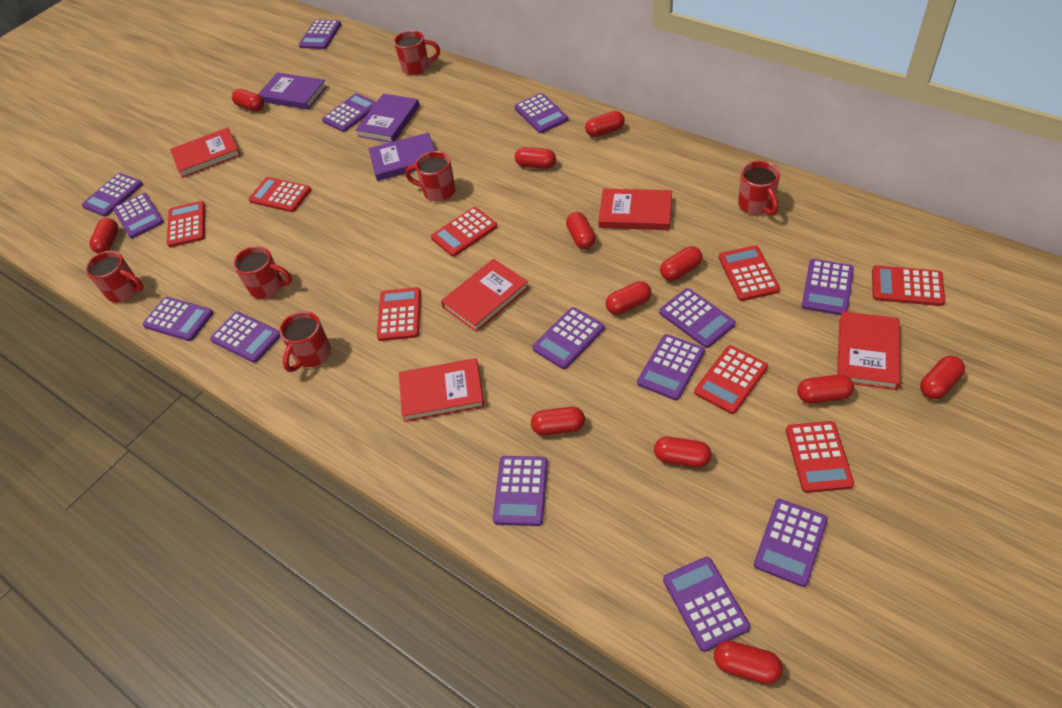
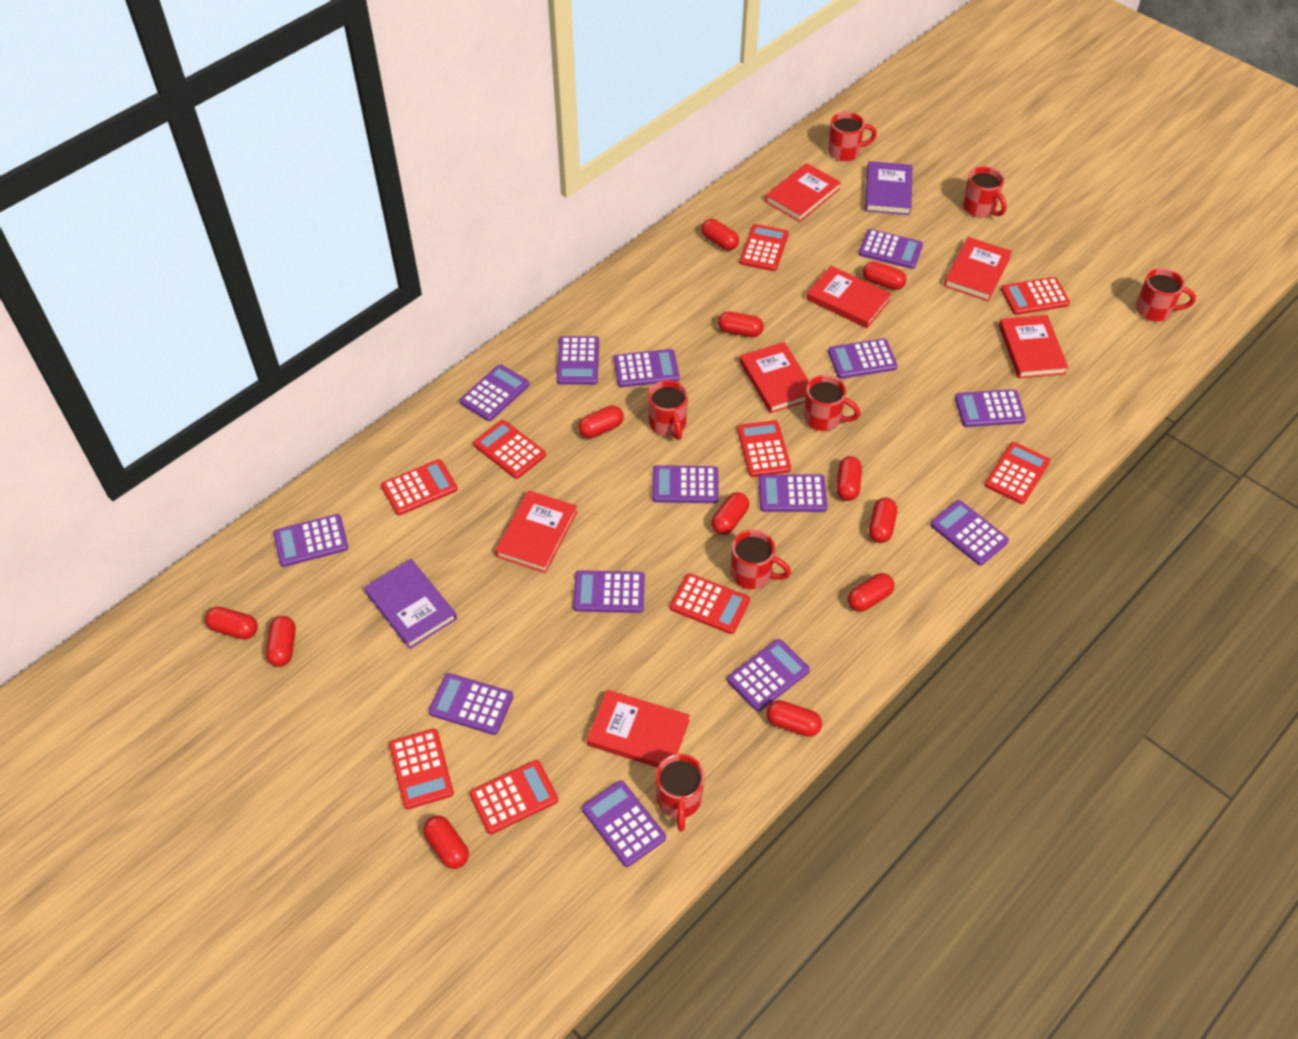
purple book: [258,72,327,110] [356,94,420,142] [368,133,435,181] = 3 -> [364,559,457,649] [865,161,913,215] = 2
red book: [170,127,241,178] [399,358,484,422] [441,259,529,332] [598,189,672,230] [837,311,900,390] = 5 -> [495,490,577,573] [586,690,690,768] [740,342,809,413] [765,163,841,222] [806,266,892,328] [944,237,1012,301] [999,315,1068,379] = 7
red calculator: [167,201,205,247] [248,177,311,212] [377,287,421,341] [431,207,498,257] [694,346,768,414] [719,245,780,301] [786,421,854,493] [872,266,945,306] = 8 -> [381,459,457,515] [389,729,454,809] [469,760,558,834] [473,420,546,479] [670,573,750,634] [737,420,791,477] [740,224,789,271] [985,442,1050,504] [1001,277,1070,315] = 9
red mug: [85,251,143,303] [233,246,292,299] [279,311,331,372] [394,31,440,75] [405,151,456,202] [738,161,780,216] = 6 -> [648,380,688,440] [656,754,705,831] [731,530,791,589] [804,375,860,431] [828,112,877,161] [963,166,1007,217] [1136,268,1196,322] = 7

